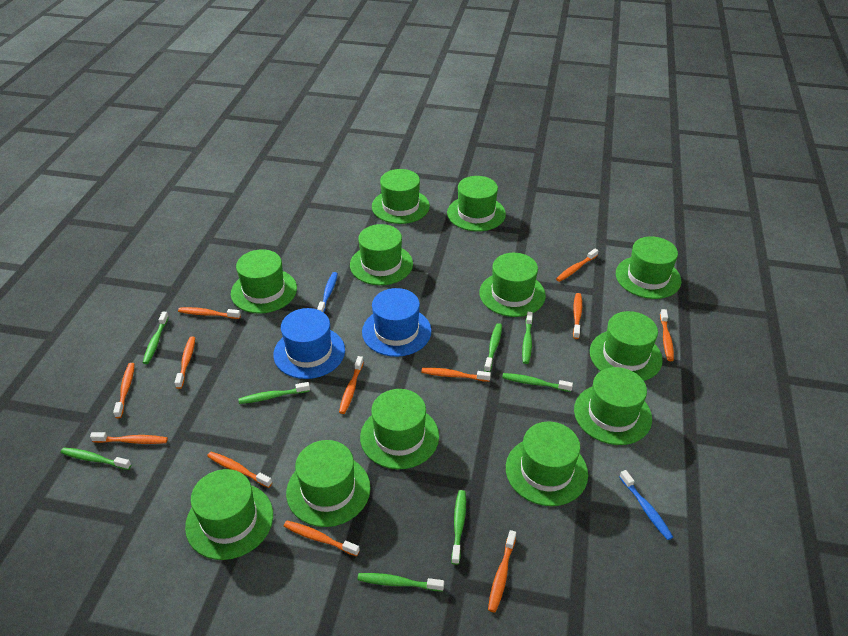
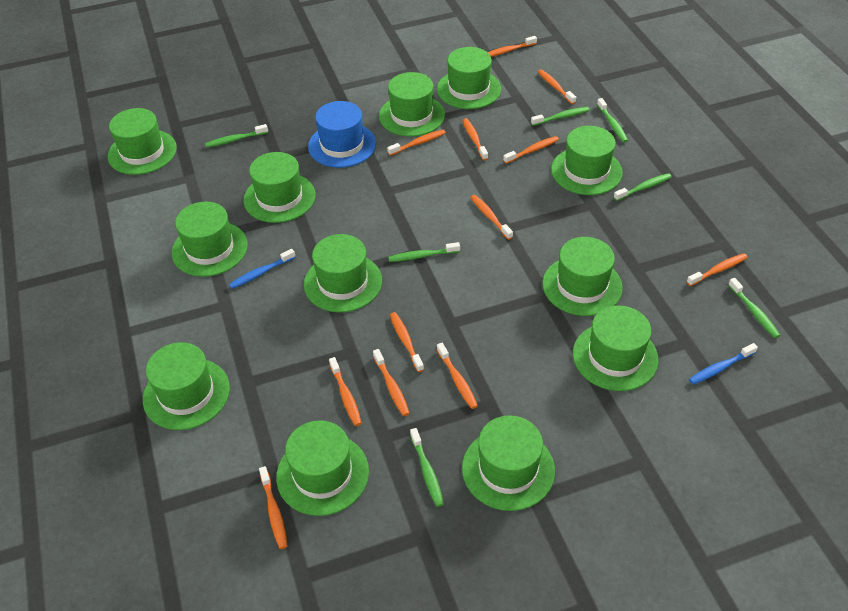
blue hat: [273,308,345,379] [362,288,431,357] = 2 -> [308,101,376,168] = 1
green toothbrush: [61,448,131,470] [143,312,169,364] [238,382,310,404] [357,573,444,592] [451,490,466,565] [484,323,502,372] [502,373,573,392] [522,312,533,364] = 8 -> [205,124,268,148] [388,242,460,262] [410,428,444,507] [531,107,590,126] [597,98,628,143] [613,173,671,201] [728,278,781,338] = 7

